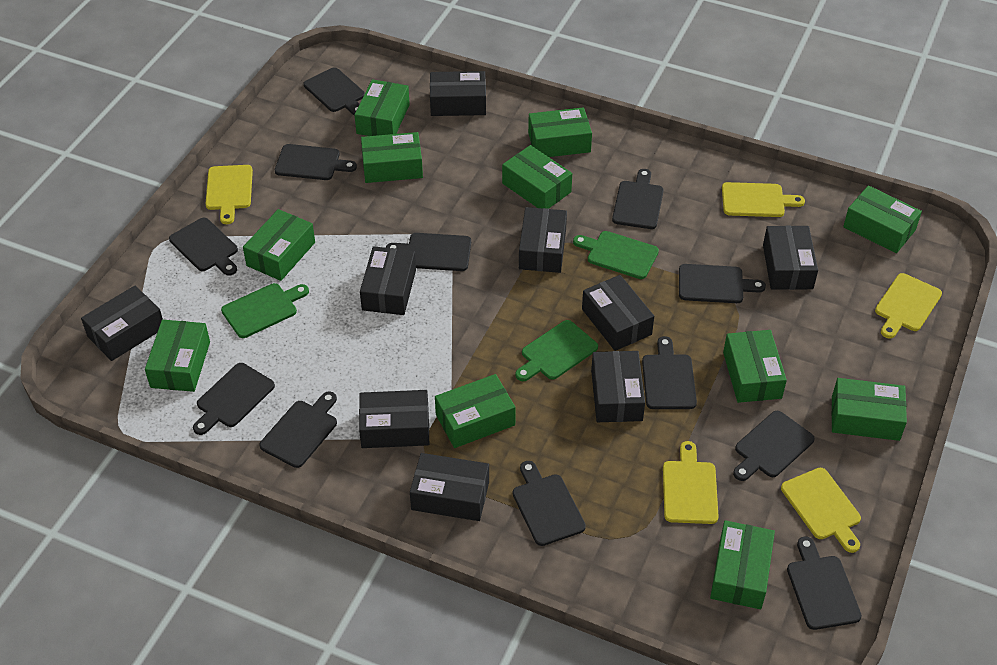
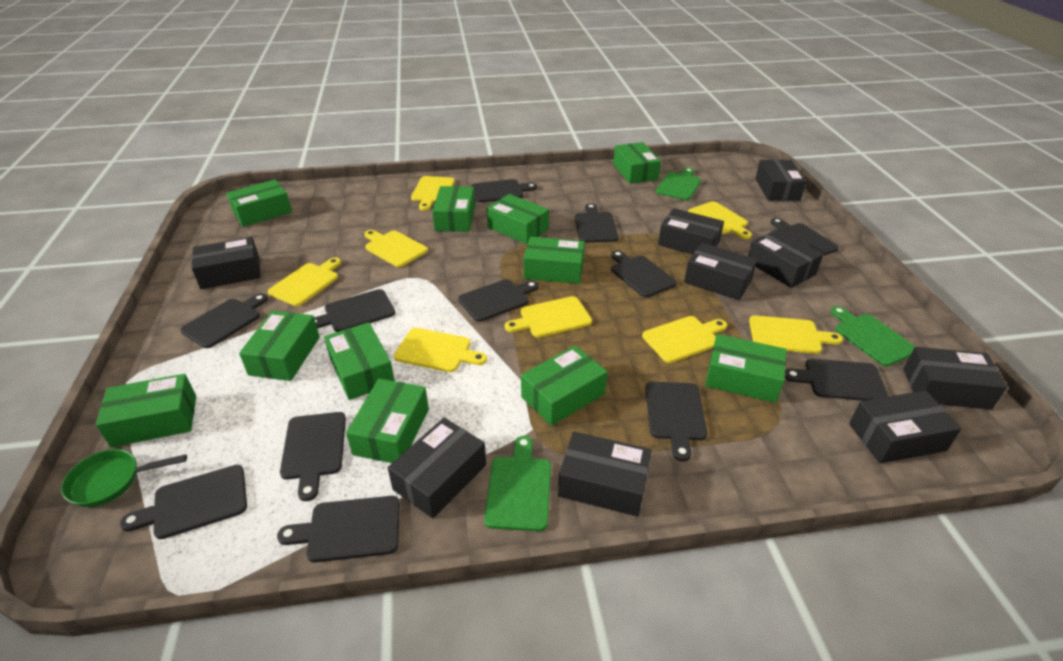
green pan: none = 0 -> [61,449,187,507] = 1
yellow cutting board: [206,165,253,224] [663,441,719,524] [722,182,805,217] [781,468,861,553] [875,273,942,338] = 5 -> [268,257,341,306] [364,230,428,267] [394,328,487,372] [411,176,455,211] [505,296,592,338] [642,316,727,363] [688,201,752,239] [749,315,843,354] = 8

